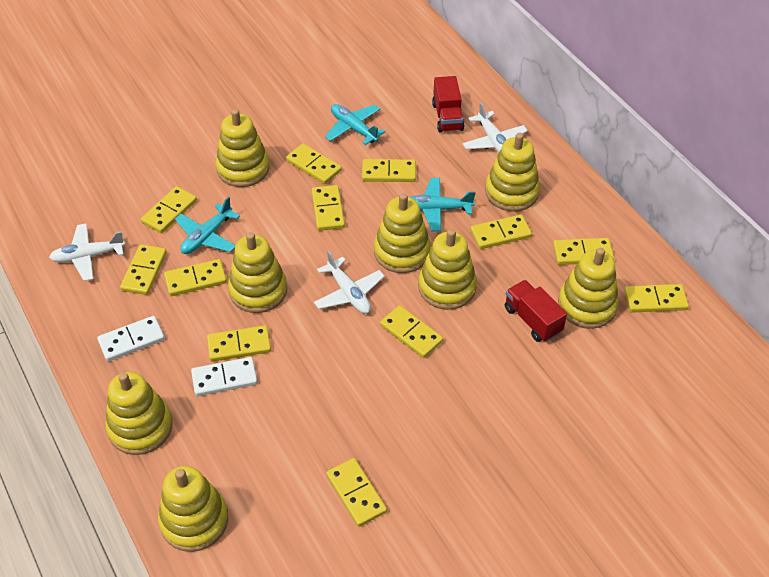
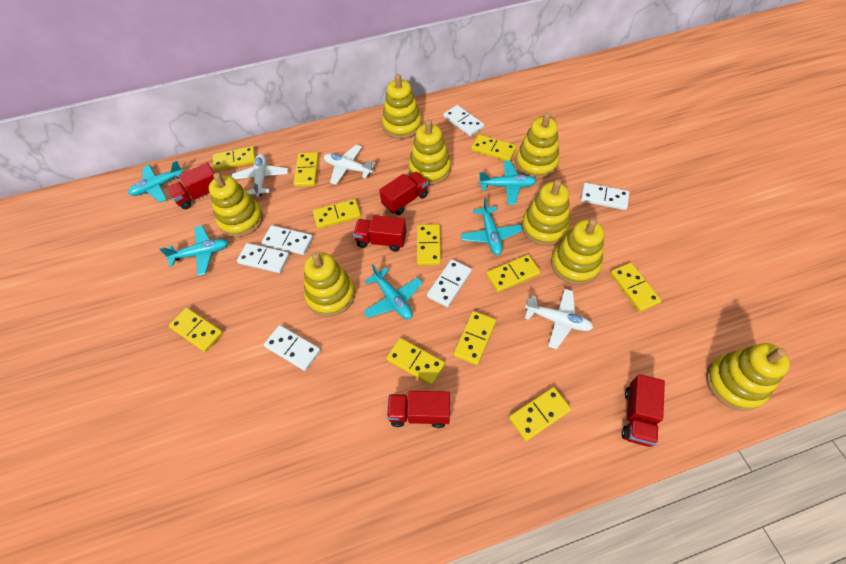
red truck: [432,76,464,132] [505,280,567,342] = 2 -> [167,163,215,209] [353,215,407,252] [379,172,428,215] [387,391,450,428] [622,374,665,447] = 5
turquoise plane: [175,197,240,254] [325,104,385,145] [410,178,476,232] = 3 -> [128,161,183,203] [159,226,229,276] [363,265,423,319] [461,198,523,255] [479,161,536,205] = 5
white domino: [97,316,165,361] [191,357,257,396] = 2 -> [237,243,290,273] [262,225,313,255] [264,325,321,371] [427,259,472,307] [443,105,484,136] [581,183,629,210] = 6
yellow domino: [120,244,167,295] [141,186,197,233] [164,259,227,296] [207,325,271,362] [286,143,342,184] [312,185,345,231] [326,458,387,527] [362,159,416,182] [380,305,443,358] [470,215,532,249] [553,238,614,265] [624,284,689,313] = 12 -> [169,307,223,352] [213,146,256,171] [294,152,319,187] [313,199,361,229] [386,338,445,385] [417,224,441,266] [453,311,496,365] [471,134,517,161] [486,255,541,292] [509,387,572,441] [610,262,662,312] = 11

